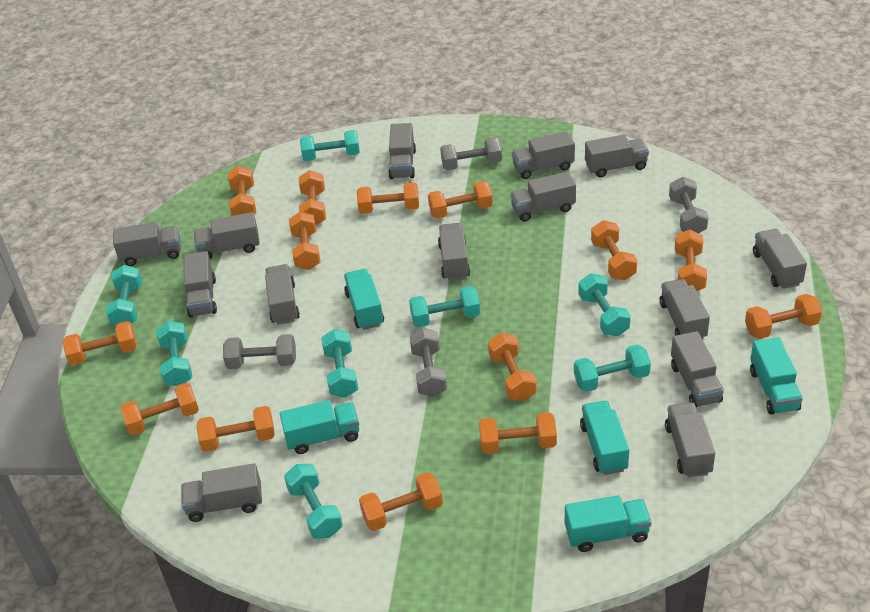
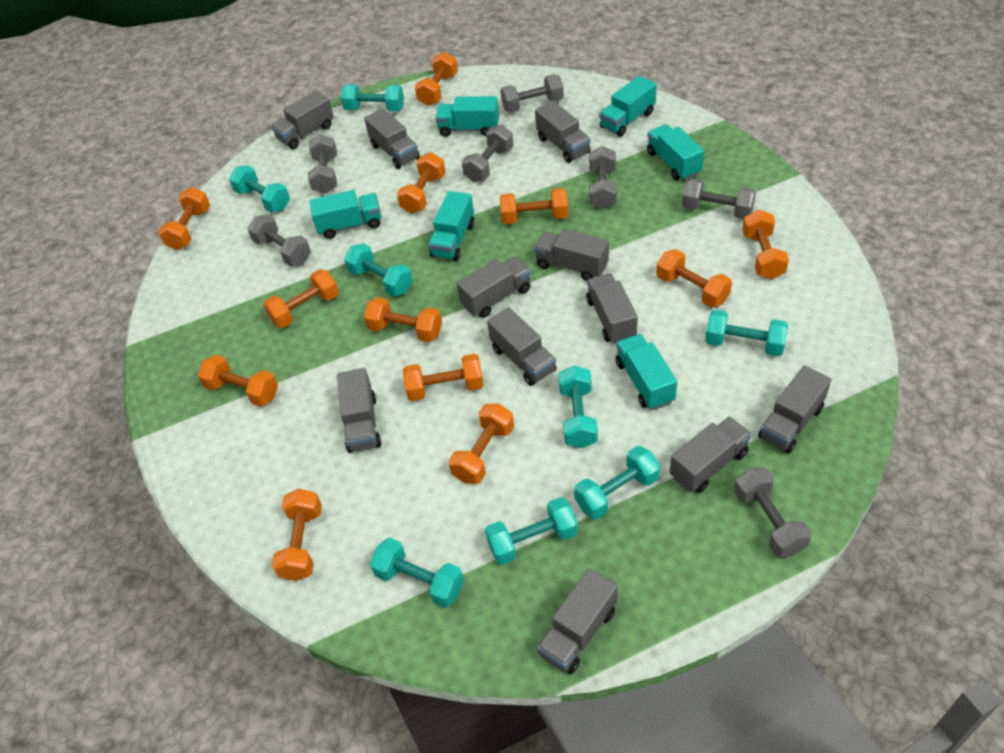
grey dumbbell: [223,334,296,369] [409,328,447,397] [440,137,502,171] [669,177,709,233] = 4 -> [248,214,311,266] [308,135,337,194] [462,125,514,182] [500,74,564,113] [589,146,617,209] [682,178,756,219] [734,467,811,558] = 7
grey truck: [113,222,181,266] [181,463,262,522] [184,251,217,318] [194,212,260,259] [265,264,300,325] [388,123,416,179] [438,223,470,280] [510,172,576,222] [512,131,575,179] [585,134,649,177] [659,279,710,340] [665,403,715,477] [671,331,724,407] [753,229,807,289] = 14 -> [271,90,334,149] [337,368,381,453] [364,109,420,169] [457,257,531,318] [487,307,556,386] [534,229,609,281] [535,101,591,163] [537,568,618,674] [586,273,638,344] [670,417,752,493] [758,365,831,453] = 11
orange dumbbell: [63,321,137,366] [120,383,199,435] [196,406,275,452] [228,166,256,216] [289,211,321,270] [299,170,326,225] [357,182,419,214] [359,472,443,531] [428,181,493,219] [479,412,557,454] [488,333,537,401] [591,220,637,280] [675,229,707,291] [745,294,822,339] = 14 -> [158,187,210,250] [198,355,278,407] [263,269,339,328] [272,489,322,581] [364,297,442,342] [397,153,445,214] [403,354,484,401] [415,52,458,106] [449,404,514,484] [500,188,569,224] [656,249,732,308] [742,210,789,279] = 12
turquoise truck: [280,400,359,454] [344,269,384,330] [565,495,652,552] [580,401,629,475] [750,337,803,414] = 5 -> [309,190,381,239] [428,191,474,261] [435,96,499,137] [599,76,657,137] [616,334,677,410] [647,124,704,180] = 6

